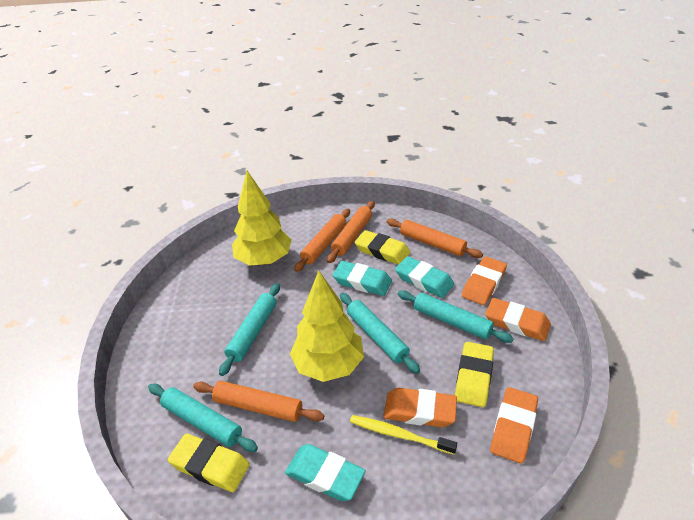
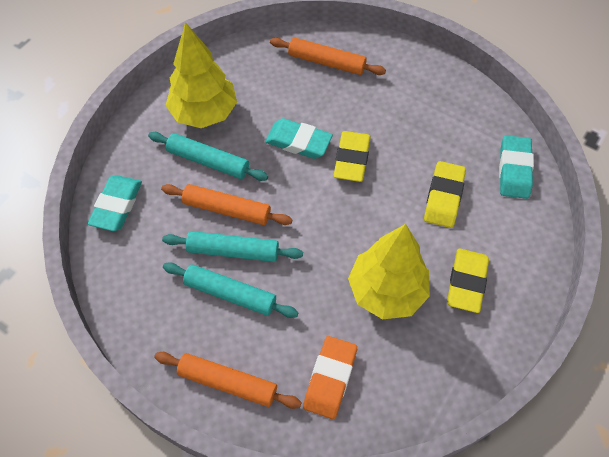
orange eraser: [383,388,457,427] [462,256,507,305] [485,298,551,341] [490,387,538,464] = 4 -> [303,336,357,419] = 1
orange rolling pin: [193,381,324,422] [294,209,350,272] [327,201,375,263] [387,219,483,258] = 4 -> [154,352,302,409] [161,184,293,225] [270,37,386,75] = 3
turquoise rolling pin: [148,384,258,452] [219,283,280,376] [340,293,420,374] [398,290,514,343] = 4 -> [148,132,268,181] [162,231,303,262] [163,262,299,318] = 3
yellow toothbrush: [350,415,457,455] = 1 -> none = 0

